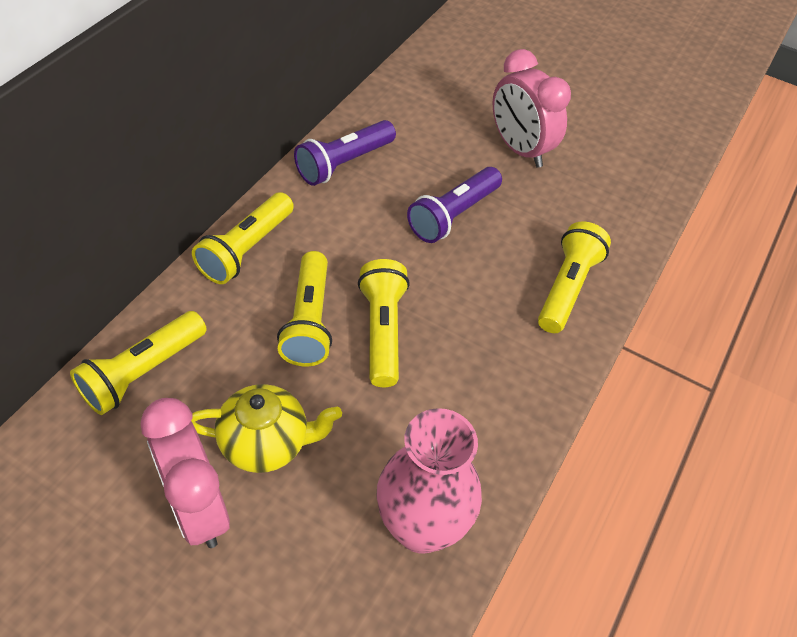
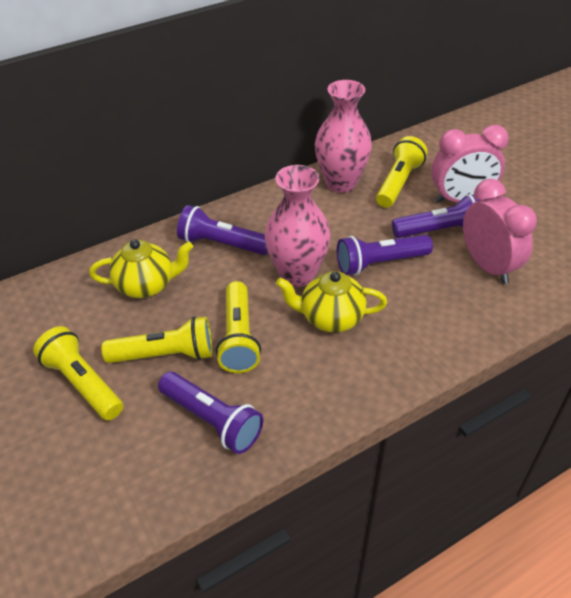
pink vase: [377,408,482,554] = 1 -> [265,165,331,287] [315,80,372,193] = 2
purple flashlight: [294,120,396,186] [407,167,502,243] = 2 -> [158,372,263,454] [177,205,268,255] [337,235,433,276] [392,194,481,238] = 4
yellow flashlight: [70,311,207,415] [192,192,294,284] [277,251,332,366] [358,259,410,387] [538,222,611,333] = 5 -> [33,326,123,421] [102,316,213,363] [216,281,261,373] [376,136,427,208] = 4
yellow teapot: [191,384,342,473] = 1 -> [89,239,193,298] [276,271,387,333] = 2

